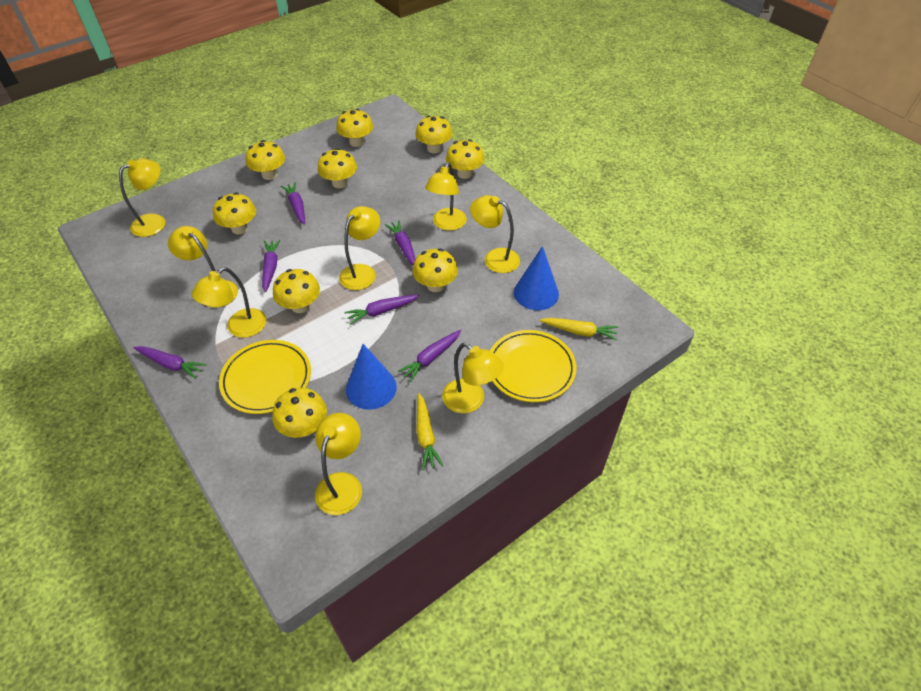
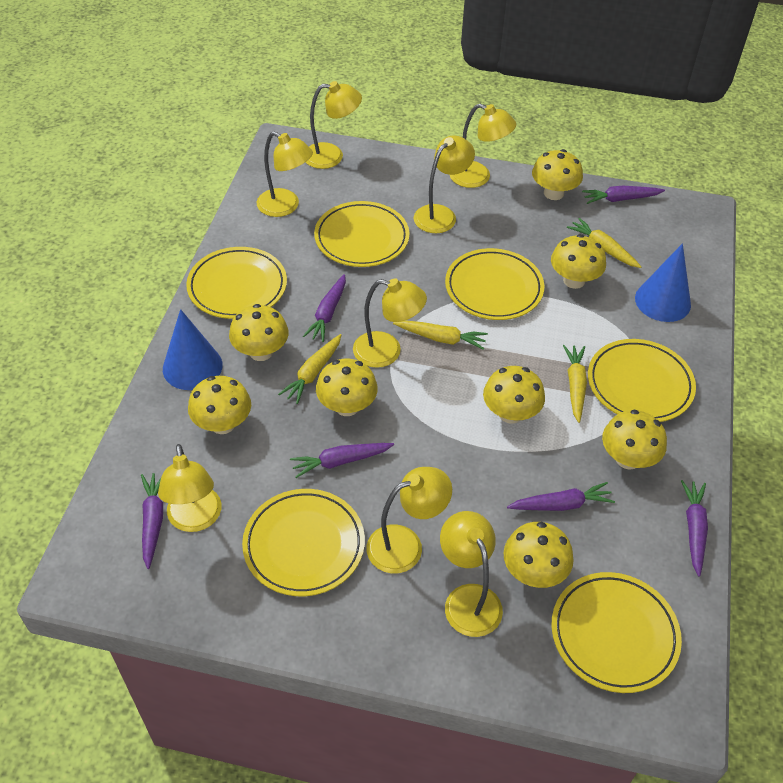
yellow carrot: [416,393,443,470] [540,318,618,341] = 2 -> [278,334,341,404] [393,320,488,350] [563,345,587,423] [567,218,641,268] = 4
yellow mushroom: [213,192,256,234] [246,140,285,180] [272,388,327,438] [273,269,320,313] [318,148,357,188] [336,109,373,147] [413,248,458,292] [415,115,453,153] [446,139,484,179] = 9 -> [188,376,251,434] [229,304,289,361] [316,359,378,416] [483,366,545,424] [503,522,574,588] [532,149,583,200] [551,234,606,289] [602,410,667,470] = 8
yellow plate: [219,340,311,414] [490,330,576,402] = 2 -> [186,247,287,319] [242,489,365,596] [314,201,409,267] [445,248,544,320] [551,572,682,693] [588,339,696,422] = 6

